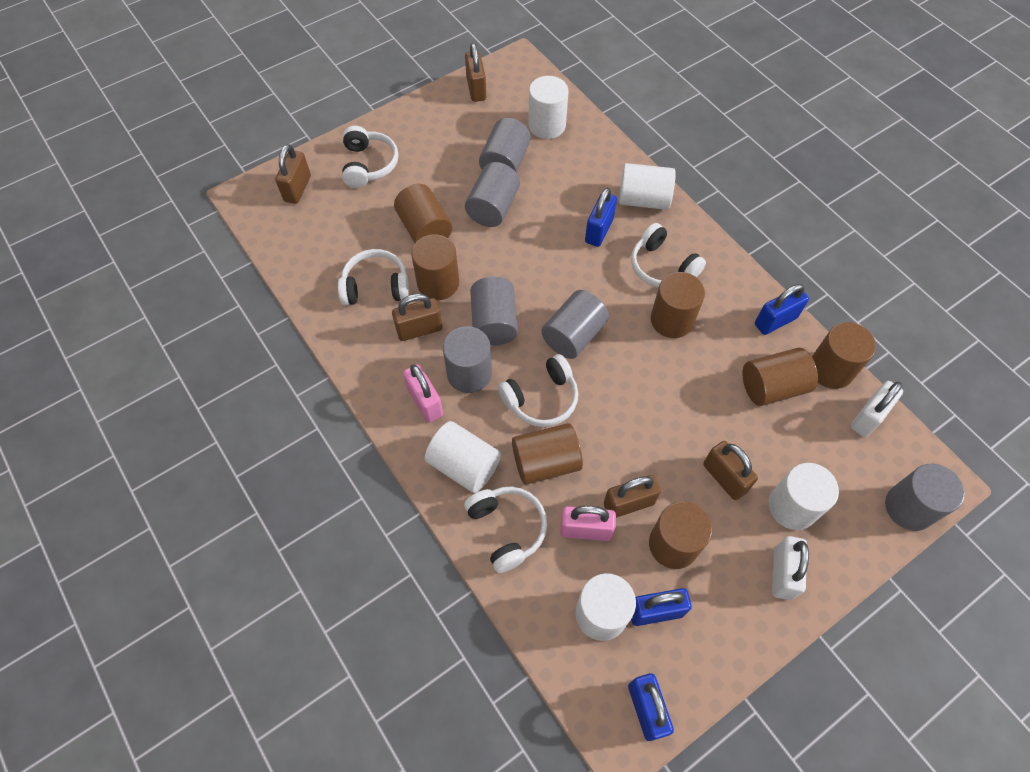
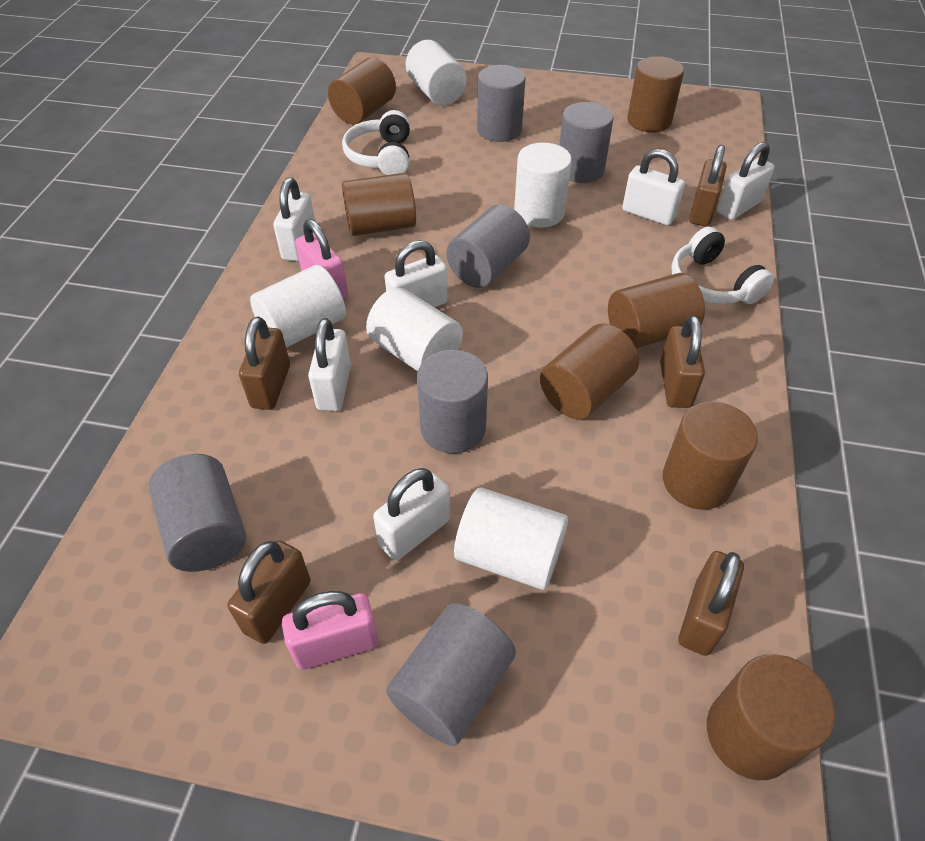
blue padlock: [585,187,617,247] [628,673,674,741] [631,588,692,626] [755,284,809,335] = 4 -> none = 0
white headphones: [338,249,410,305] [342,126,399,188] [464,486,547,573] [498,354,578,427] [631,223,706,288] = 5 -> [342,110,410,175] [672,227,774,304] = 2
white padlock: [772,536,809,600] [850,381,903,437] = 2 -> [273,178,315,262] [308,318,351,411] [373,468,450,561] [384,240,448,307] [622,149,685,225] [717,142,774,220] = 6

